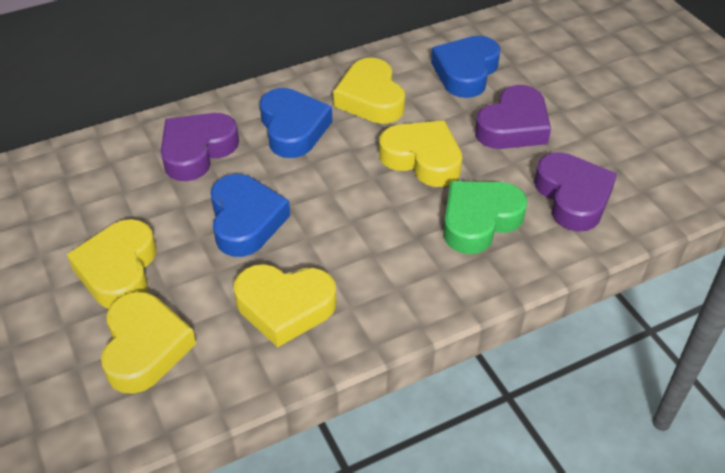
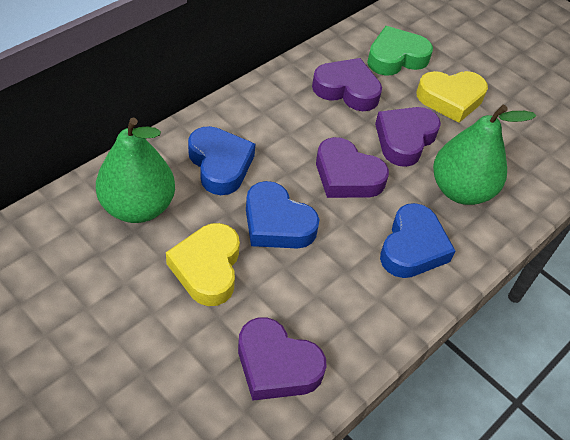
green pear: none = 0 -> [96,118,175,223] [433,105,536,205] = 2
purple heart: [161,113,239,181] [475,85,551,149] [534,152,617,231] = 3 -> [238,317,327,401] [312,58,382,111] [316,137,389,198] [375,107,441,167] = 4
yellow heart: [67,219,156,308] [101,292,196,394] [234,264,337,347] [333,58,405,124] [379,121,462,187] = 5 -> [166,223,240,306] [417,71,488,123] = 2

